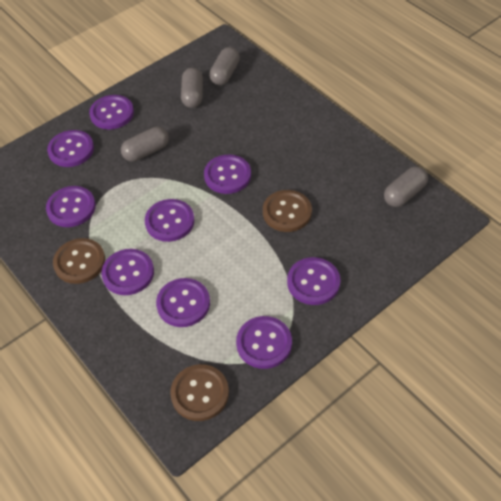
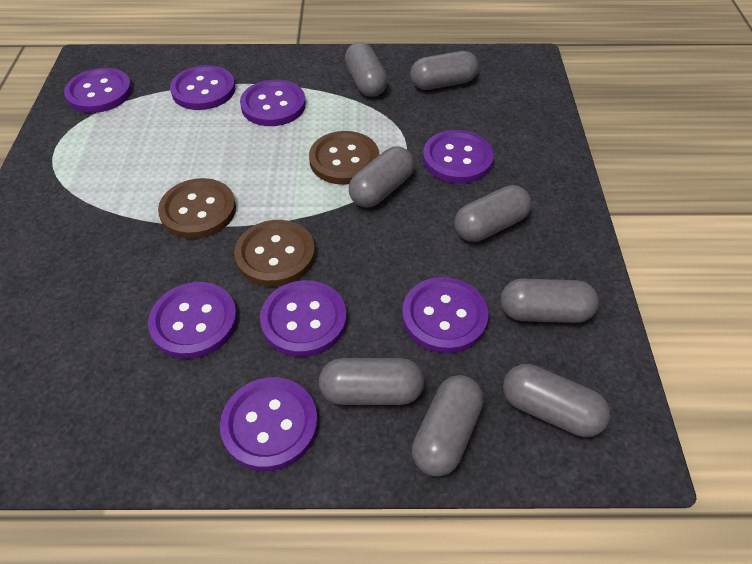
grey capsule: [121,127,169,162] [181,68,203,108] [209,47,240,85] [384,166,428,207] = 4 -> [319,358,424,405] [345,42,388,97] [349,147,414,208] [410,51,479,90] [412,375,483,477] [454,185,531,242] [501,279,599,323] [503,364,610,437] = 8
purple button: [46,186,96,227] [47,130,94,167] [89,95,134,130] [101,249,154,295] [145,199,195,242] [156,278,210,327] [204,155,251,194] [236,316,292,369] [287,257,340,305] = 9 -> [64,68,132,113] [148,282,237,359] [170,65,235,110] [220,377,318,471] [240,80,306,126] [260,280,347,357] [402,277,488,353] [423,130,494,184] = 8

